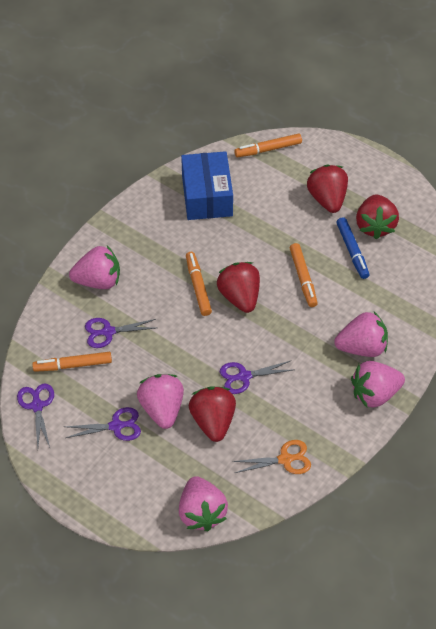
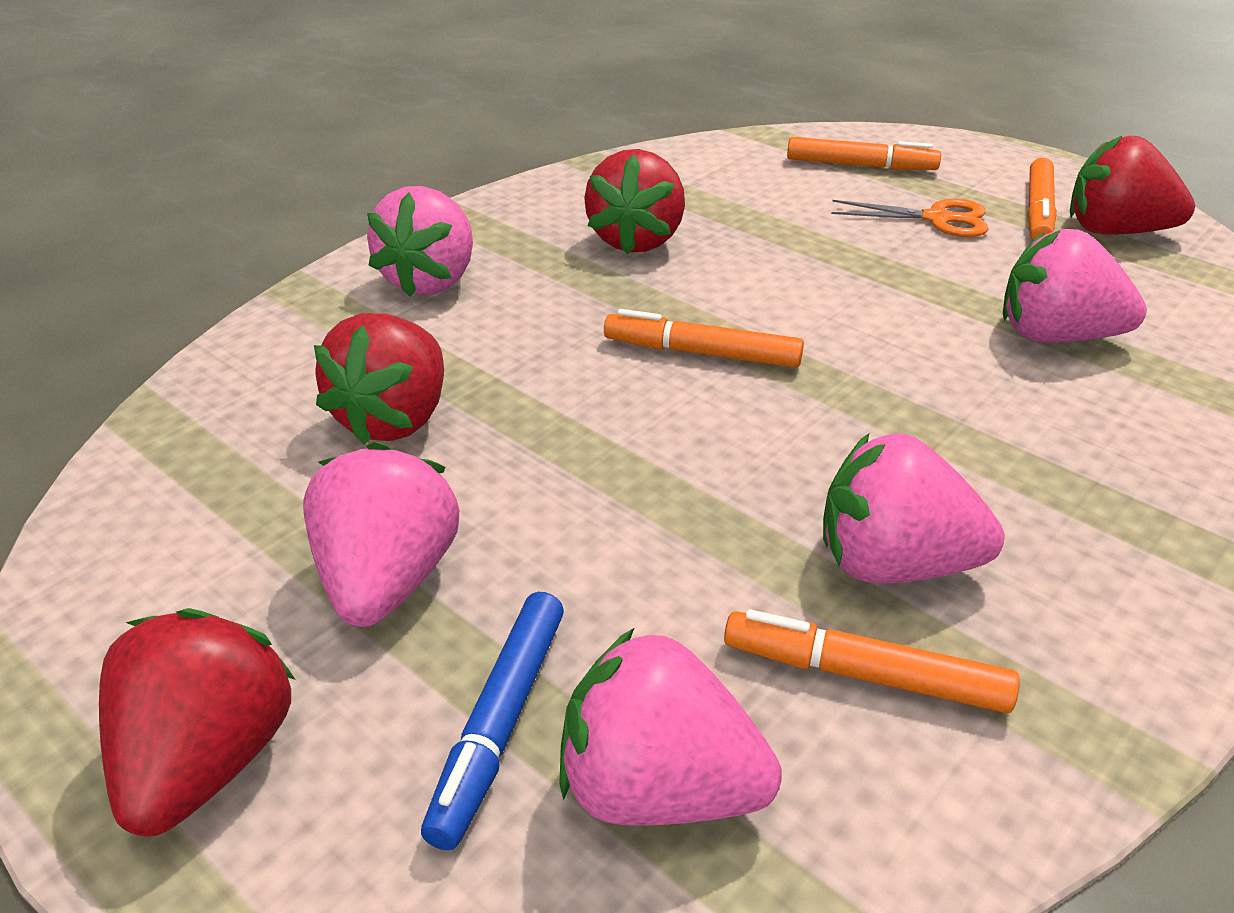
blue box: [181,151,233,220] = 1 -> none = 0
purple scissors: [17,383,54,448] [66,407,141,441] [85,318,156,348] [220,361,292,394] = 4 -> none = 0

